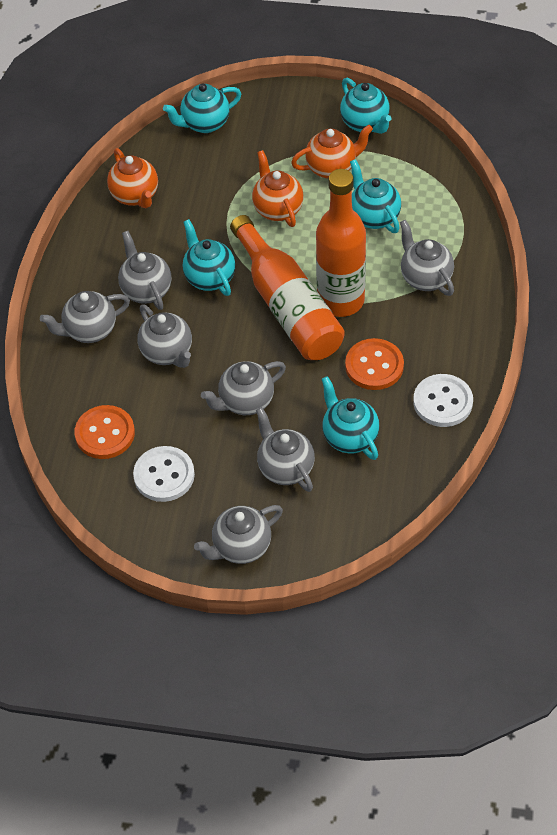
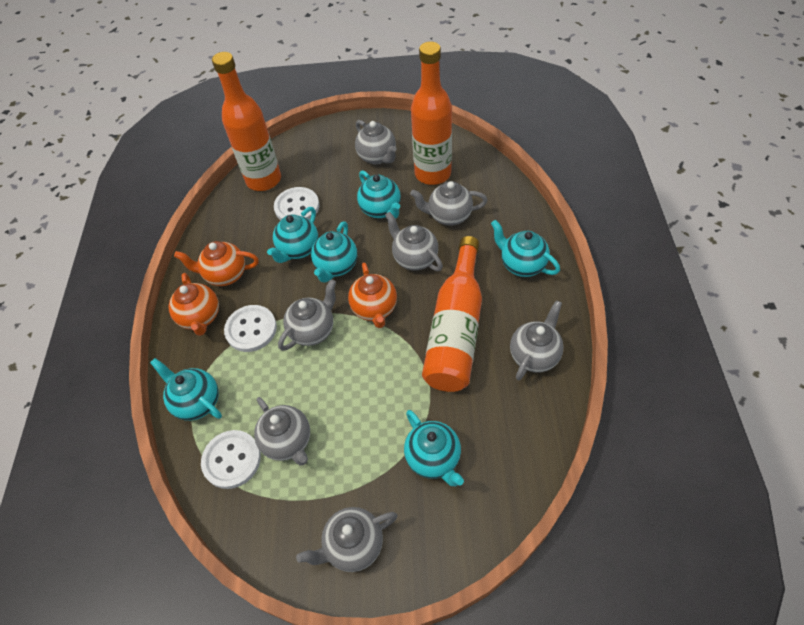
orange bottle: [230,215,345,360] [316,169,366,317] = 2 -> [212,52,281,191] [411,42,452,185] [422,236,482,392] = 3
orange button: [74,405,135,459] [345,338,404,390] = 2 -> none = 0
turquoise teapot: [163,84,241,133] [183,219,235,296] [322,376,379,460] [340,78,391,134] [350,159,401,233] = 5 -> [150,358,222,421] [267,207,318,263] [311,221,357,283] [357,170,401,219] [404,410,464,486] [491,220,560,277] = 6
white button: [133,446,195,502] [413,374,473,427] = 2 -> [201,430,261,489] [224,305,277,352] [274,187,320,220] = 3

